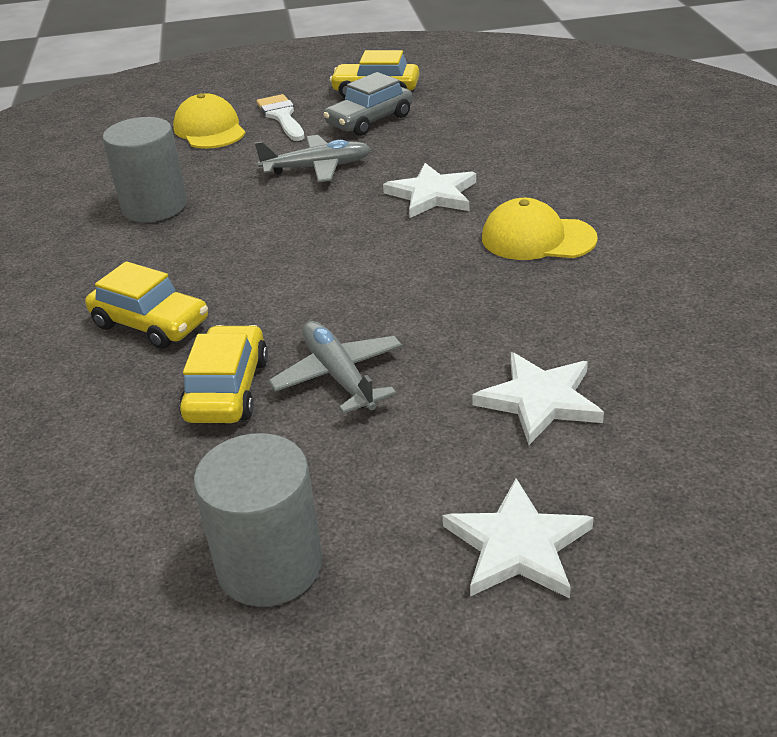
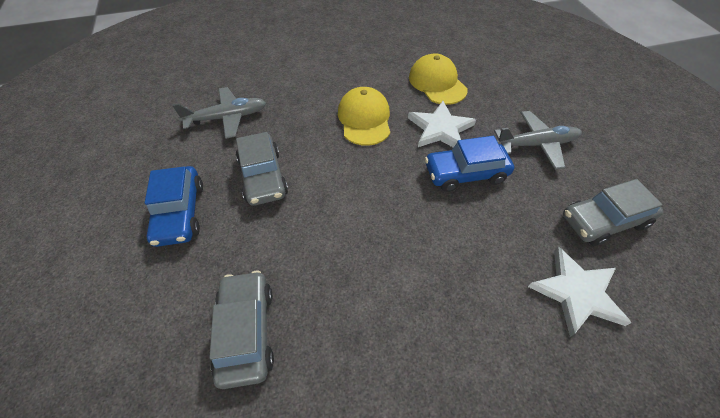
blue car: none = 0 -> [145,166,203,247] [425,136,514,192] = 2
grey car: [323,72,413,136] = 1 -> [209,271,274,389] [236,132,288,206] [563,179,663,246] = 3
grey cylinder: [102,117,187,222] [193,433,322,607] = 2 -> none = 0
white brush: [257,94,305,141] = 1 -> none = 0
white star: [383,163,476,218] [443,478,594,599] [472,352,604,445] = 3 -> [408,101,476,147] [528,246,631,337] = 2
yellow car: [85,261,208,349] [179,325,268,423] [330,50,419,98] = 3 -> none = 0

